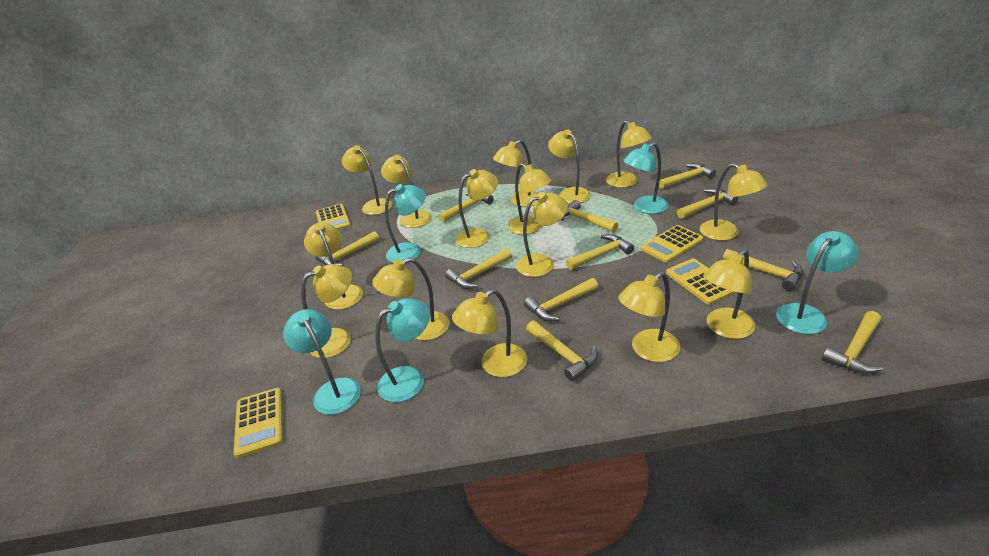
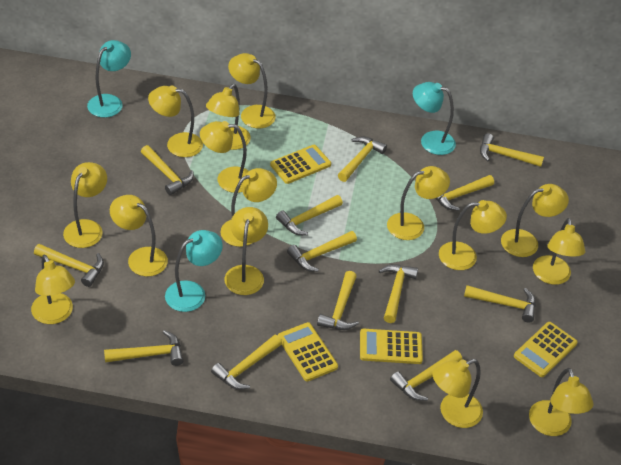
turquoise lamp: [283,309,361,415] [375,298,430,402] [385,184,426,263] [623,142,669,214] [776,231,859,334] = 5 -> [87,40,131,118] [165,230,223,312] [413,82,456,155] = 3
yellow hammer: [315,231,379,266] [439,192,494,222] [445,249,512,289] [524,278,598,321] [526,320,598,381] [561,200,618,232] [566,234,634,270] [659,163,716,189] [677,188,738,219] [723,249,803,291] [822,311,883,374] = 11 -> [34,244,104,287] [104,330,183,366] [141,145,194,195] [211,335,282,390] [276,195,343,235] [287,231,357,272] [317,271,359,330] [338,136,387,182] [379,264,418,323] [390,350,462,401] [435,175,494,211] [464,285,536,323] [480,133,544,167] = 13

